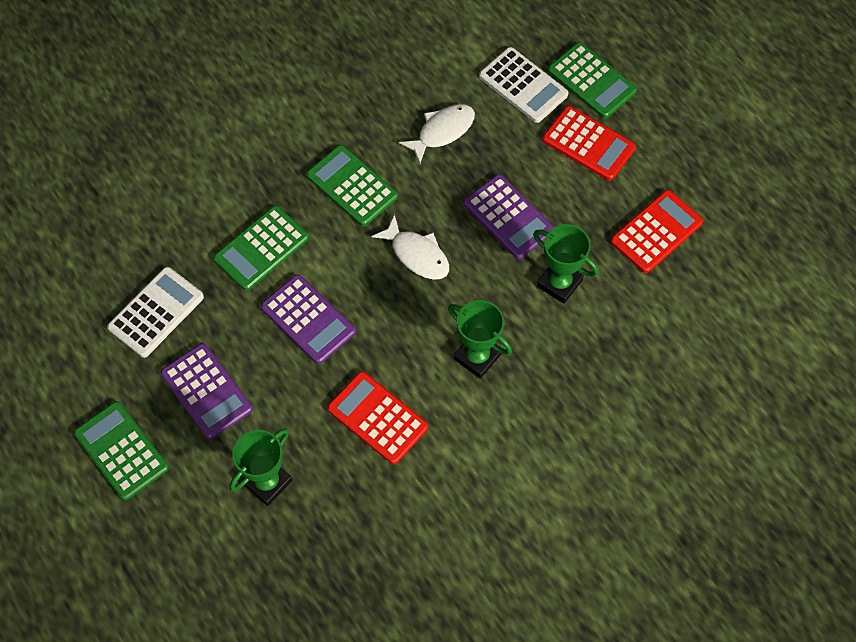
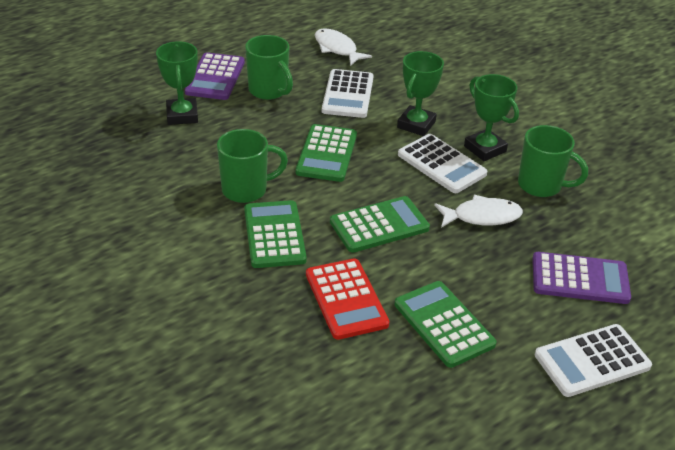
green mug: none = 0 -> [217,129,288,203] [245,35,293,100] [518,125,588,197] = 3
purple calculator: [161,343,253,439] [261,275,356,364] [464,174,554,259] = 3 -> [185,52,245,100] [532,252,631,304] = 2
red calculator: [327,371,428,464] [542,106,636,181] [610,190,703,273] = 3 -> [306,258,389,340] = 1
white calculator: [107,267,204,358] [479,47,569,123] = 2 -> [322,69,374,118] [398,134,487,193] [535,324,652,397] = 3

